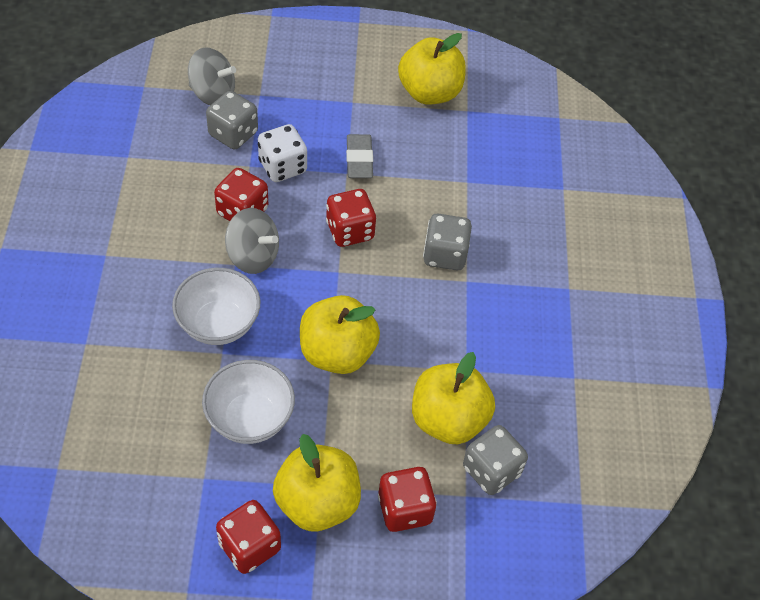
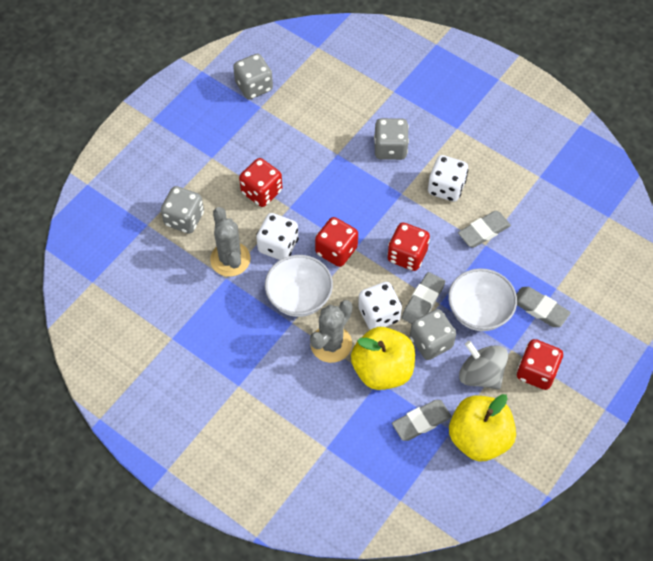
grey cactus: none = 0 -> [210,207,251,277] [310,300,353,363] = 2
grey dice: [206,91,258,149] [423,214,472,270] [463,425,528,495] = 3 -> [161,186,204,234] [233,54,273,99] [374,118,409,160] [410,309,456,360] = 4
grey eraser: [346,134,373,178] = 1 -> [392,400,452,441] [401,272,445,324] [458,211,511,248] [516,287,571,327] = 4
grey spinning top: [188,47,236,105] [225,208,279,274] = 2 -> [459,341,508,390] = 1
white dice: [258,124,307,182] = 1 -> [256,213,298,260] [358,282,402,330] [428,155,468,202] = 3
yellow apple: [273,434,361,531] [300,295,380,374] [398,33,466,105] [412,352,495,444] = 4 -> [351,327,415,390] [449,394,516,461] = 2

